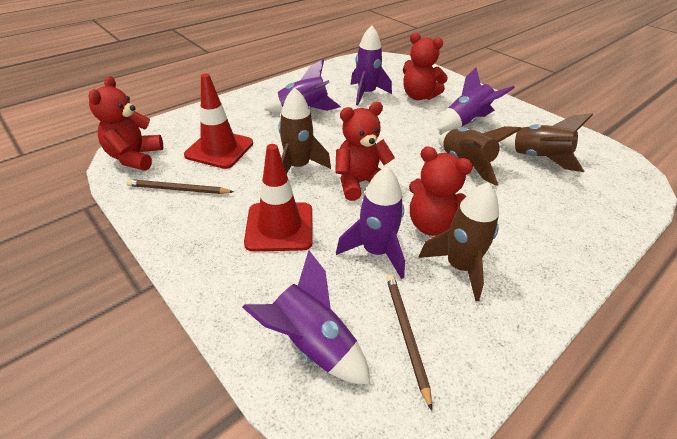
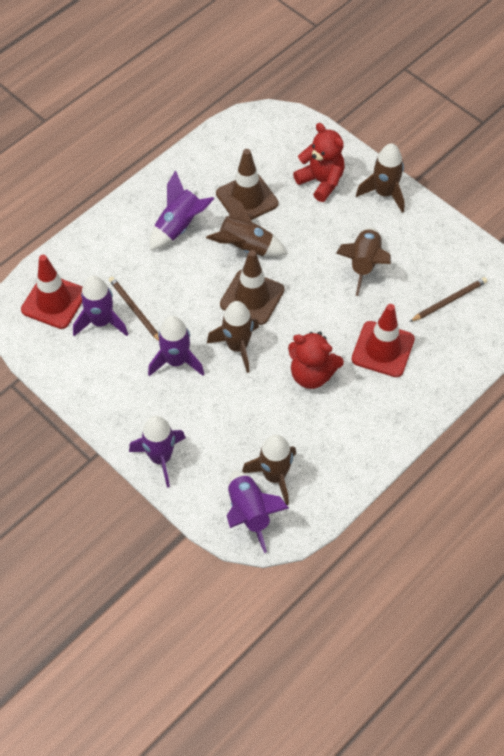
brown rocket: [278,87,331,174] [418,182,499,301] [439,126,521,186] [500,113,593,172] = 4 -> [206,194,287,257] [207,301,259,373] [242,435,296,505] [336,227,391,296] [356,143,405,213] = 5
brown traffic cone: none = 0 -> [216,149,278,220] [220,250,284,325] = 2
red teddy bear: [88,76,163,171] [335,102,395,201] [403,32,448,100] [409,146,473,236] = 4 -> [288,331,344,389] [293,123,345,202] = 2

